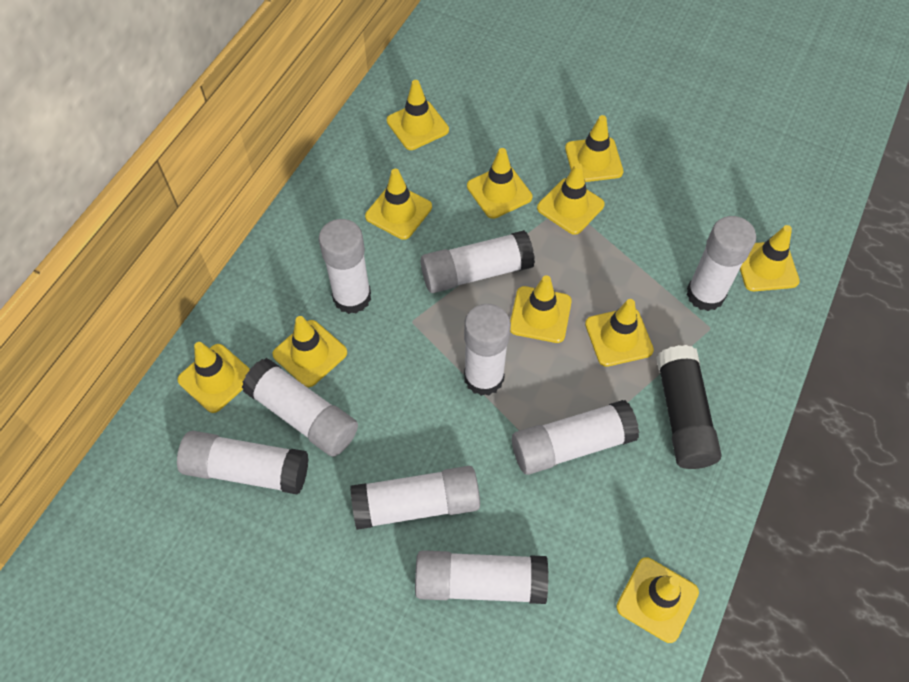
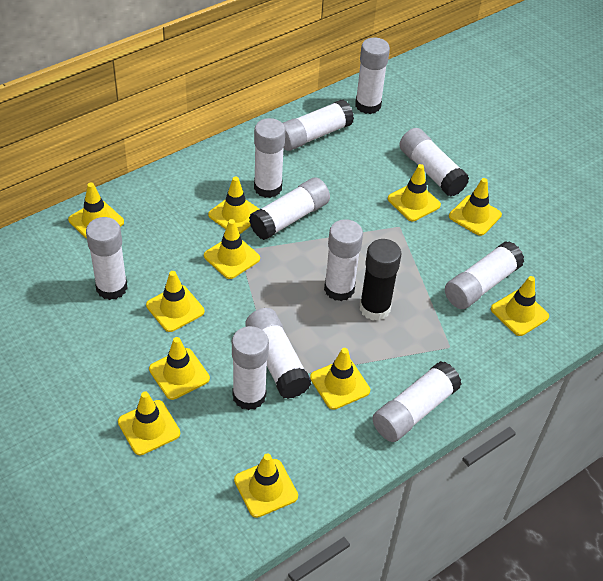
white glue stick: [177,431,309,495] [242,358,358,457] [319,219,371,314] [350,466,480,530] [415,550,548,604] [421,230,535,293] [464,304,511,396] [512,400,639,475] [686,216,756,311] = 9 -> [86,217,128,300] [232,326,269,410] [245,308,311,399] [249,177,330,240] [254,118,285,198] [283,99,354,151] [324,219,363,301] [355,38,390,114] [372,361,462,442] [399,128,469,197] [445,241,524,309] = 11

